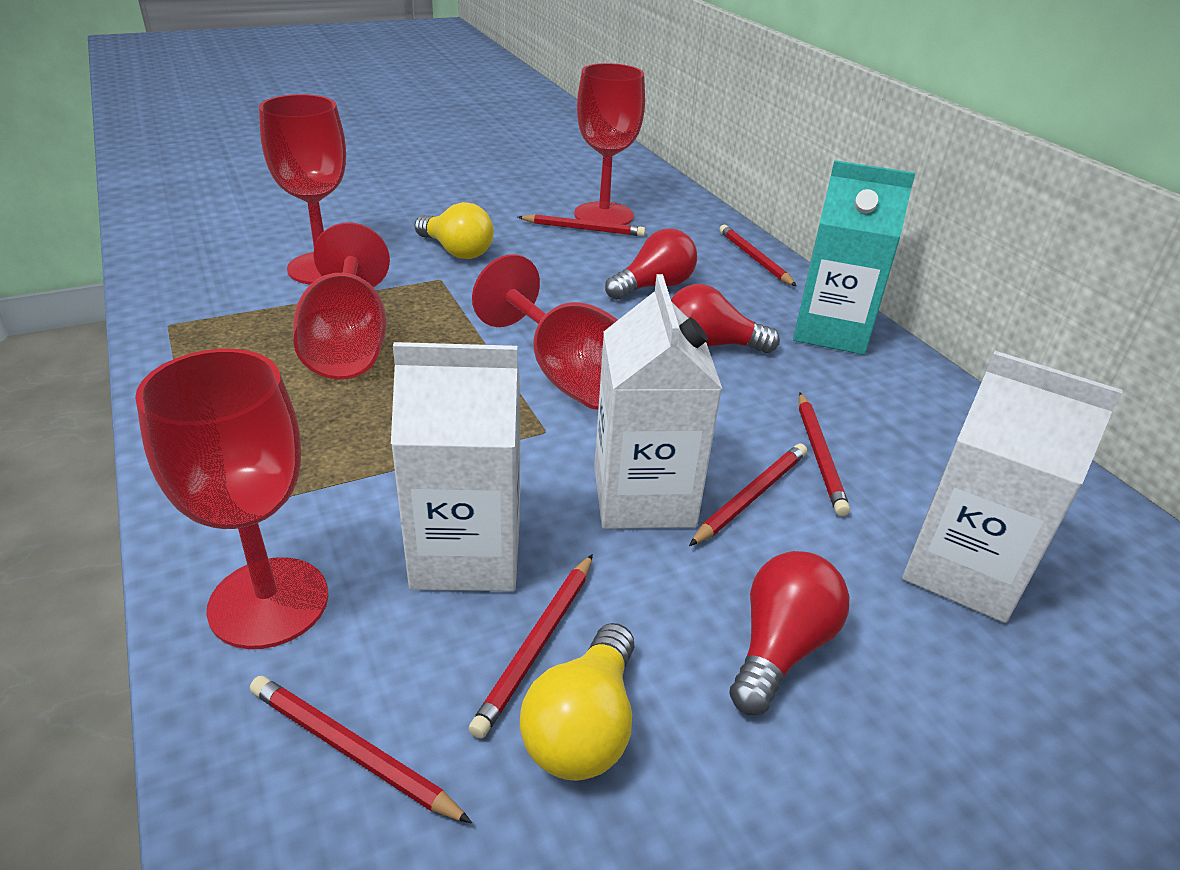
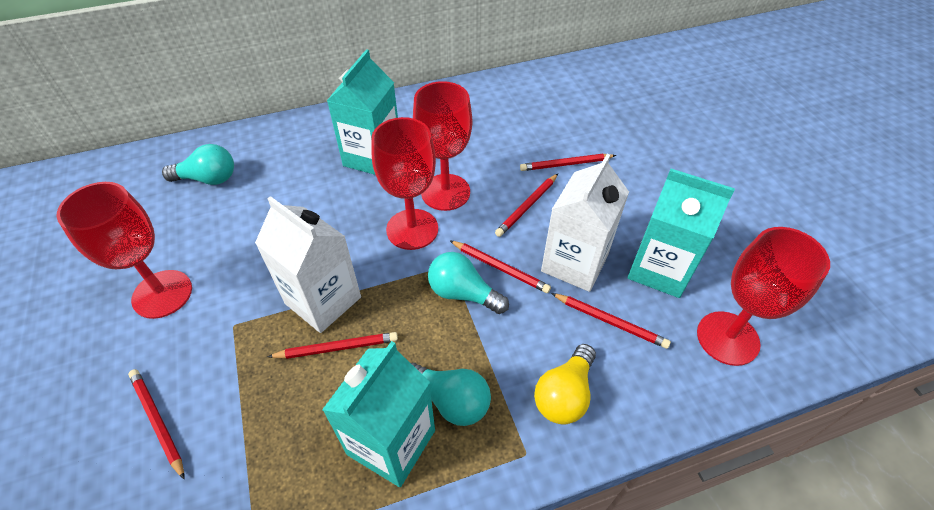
red goblet: [135,349,329,649] [259,94,346,284] [293,223,390,379] [472,254,618,410] [574,63,645,225] = 5 -> [56,182,192,319] [371,117,438,250] [413,81,472,211] [697,227,830,366] = 4
red light bulb: [605,228,697,300] [671,284,780,353] [730,551,850,715] = 3 -> none = 0
turquoise carton: [793,160,915,355] = 1 -> [322,341,435,487] [327,49,398,175] [628,169,735,298] = 3
turquoise light bulb: none = 0 -> [162,144,234,185] [411,363,491,426] [428,252,509,314] = 3
white carton: [391,342,520,591] [594,274,722,529] [902,351,1123,623] = 3 -> [255,196,361,333] [541,154,629,292] = 2
yellow light bulb: [415,202,494,259] [520,623,634,781] = 2 -> [534,344,596,425] = 1

